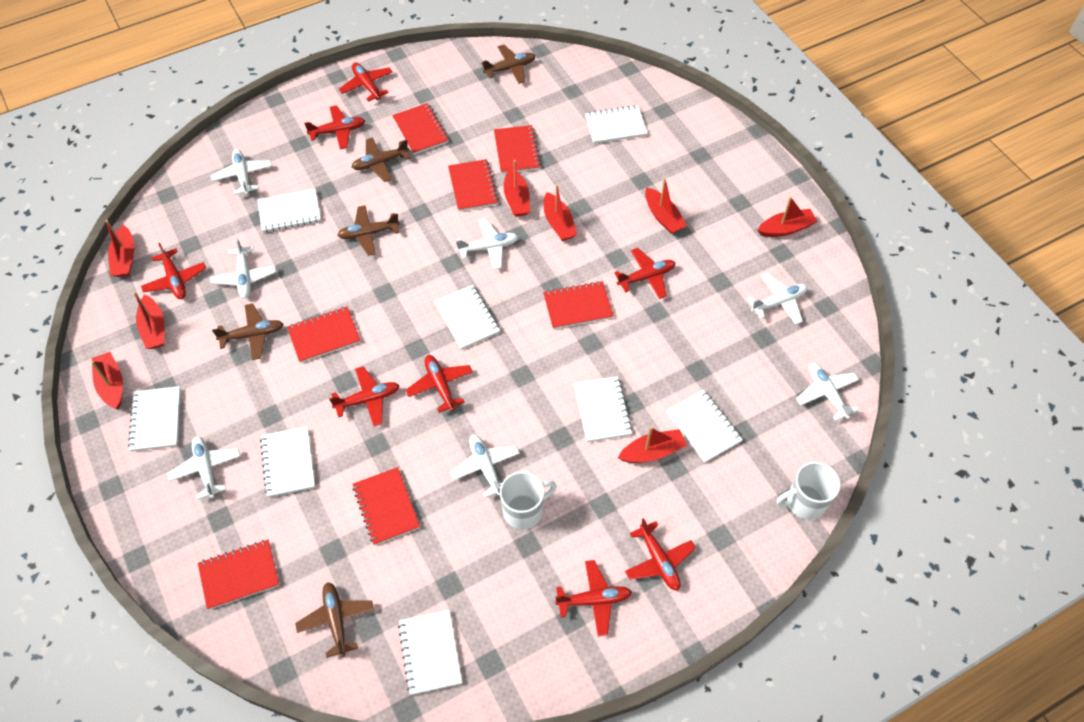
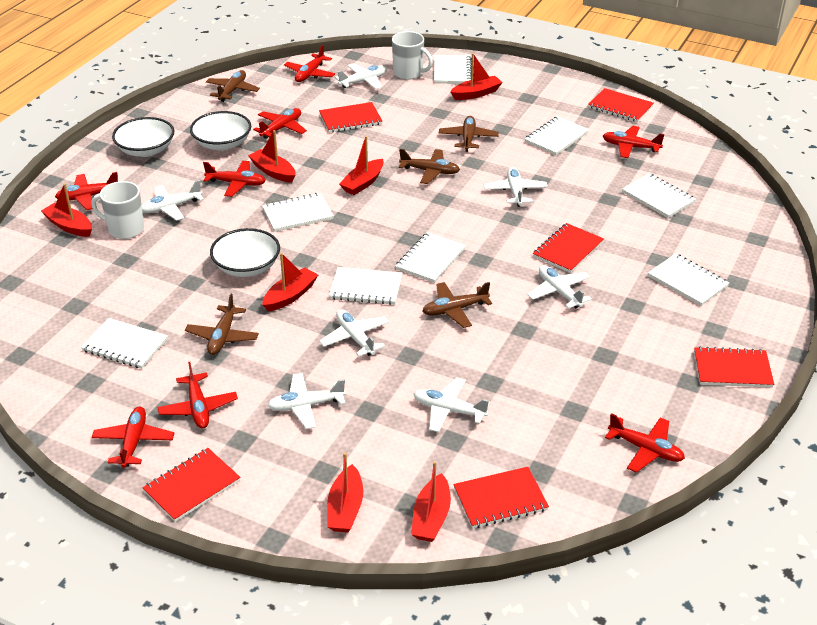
red boat: [91,352,123,409] [106,220,135,277] [133,292,164,349] [504,160,530,217] [544,185,577,241] [618,427,687,463] [645,178,687,234] [758,197,818,237] = 8 -> [41,183,92,237] [248,130,296,183] [262,253,318,312] [327,452,363,533] [339,136,384,195] [411,461,451,542] [450,53,503,100] = 7
red notebook: [198,540,280,610] [287,306,361,363] [352,467,420,545] [392,103,449,155] [448,159,499,211] [494,125,541,174] [543,281,614,329] = 7 -> [142,448,241,522] [319,102,382,133] [453,467,549,528] [533,223,604,273] [588,88,654,122] [694,347,774,388] = 6
white bowl: none = 0 -> [112,117,175,157] [190,111,251,151] [210,228,280,277] = 3

